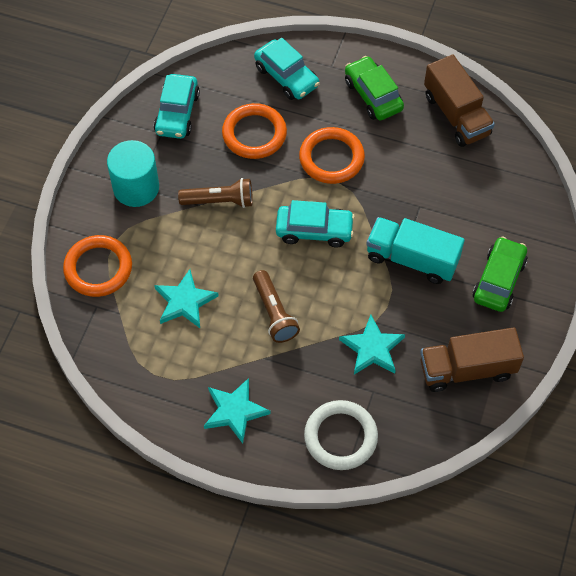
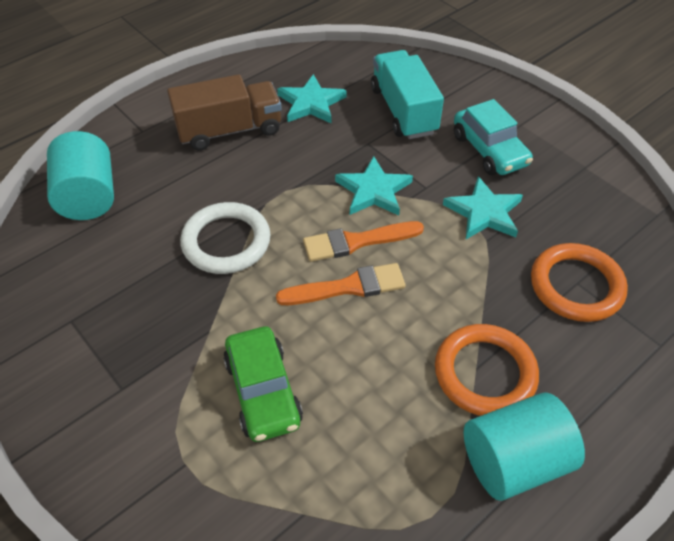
brown flashlight: [178,178,253,208] [253,270,300,343] = 2 -> none = 0
brown truck: [420,327,524,392] [424,55,495,147] = 2 -> [167,74,282,151] = 1
green car: [345,56,404,120] [472,236,528,312] = 2 -> [223,326,303,442] = 1
orange brush: none = 0 -> [276,263,406,305] [303,221,424,262] = 2
orange ring: [63,235,132,297] [222,103,287,159] [299,127,365,184] = 3 -> [435,324,539,416] [531,243,628,322] = 2
turquoise car: [154,74,200,139] [254,38,320,100] [276,200,355,247] = 3 -> [454,99,533,175] = 1
turquoise cylinder: [107,140,159,207] = 1 -> [47,131,114,220] [464,392,585,501] = 2

